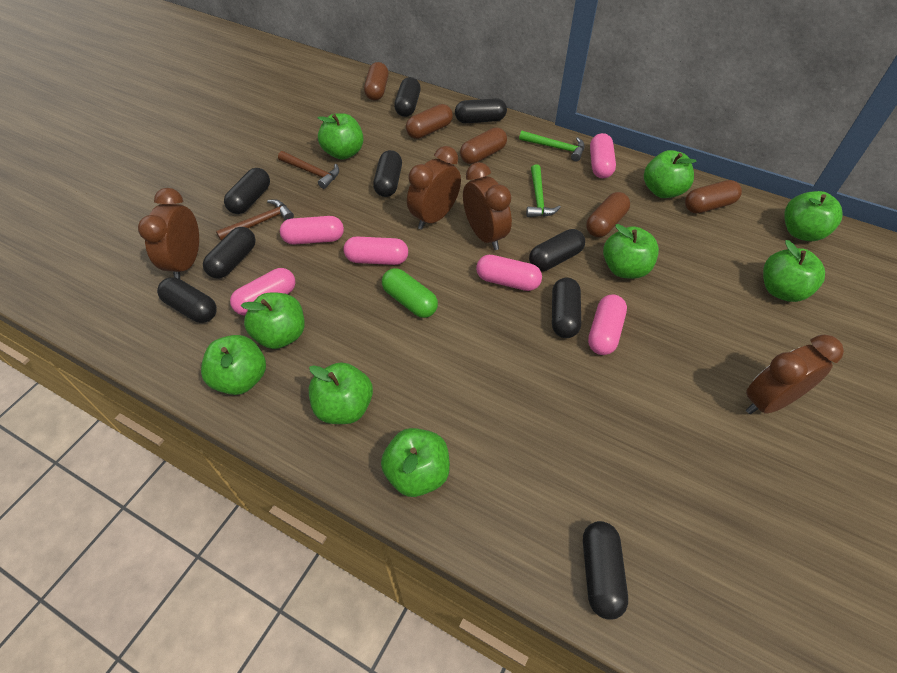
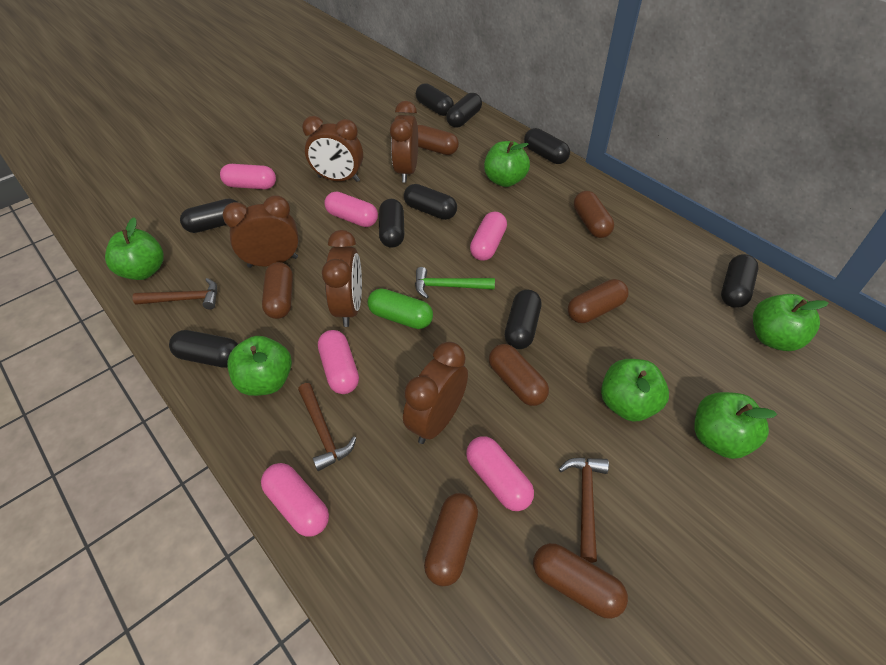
brown capsule: [364,62,389,101] [406,104,453,139] [460,127,507,164] [586,192,630,237] [685,180,742,214] = 5 -> [262,262,293,319] [418,125,459,155] [424,493,478,586] [489,344,549,406] [533,543,628,619] [568,279,629,323] [574,191,614,238] = 7
brown clock: [138,188,199,279] [407,146,461,230] [463,162,512,250] [746,334,844,414] = 4 -> [223,195,299,268] [302,116,363,182] [322,230,362,327] [390,101,418,183] [403,342,468,444] = 5
brown hammer: [216,199,294,241] [278,151,339,189] = 2 -> [133,278,217,309] [298,383,356,471] [559,458,609,563] = 3
green apple: [201,335,266,395] [241,293,305,349] [309,362,373,424] [318,113,364,160] [381,428,450,497] [603,224,659,279] [644,150,697,198] [763,240,825,302] [784,191,842,241] = 9 -> [105,217,164,280] [227,336,292,396] [484,141,530,187] [601,359,669,422] [694,392,777,459] [753,294,828,351] = 6
green hammer: [519,131,585,161] [526,164,561,217] = 2 -> [415,267,495,298] = 1

